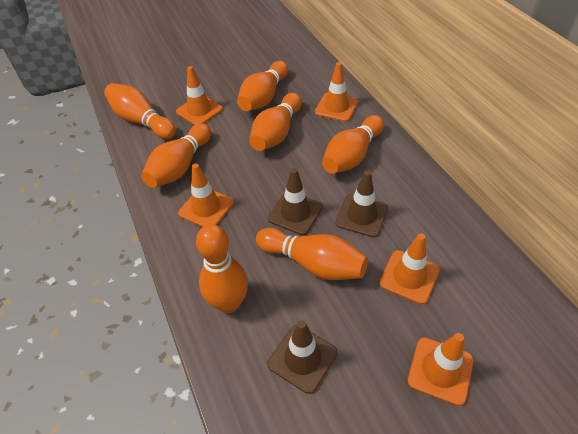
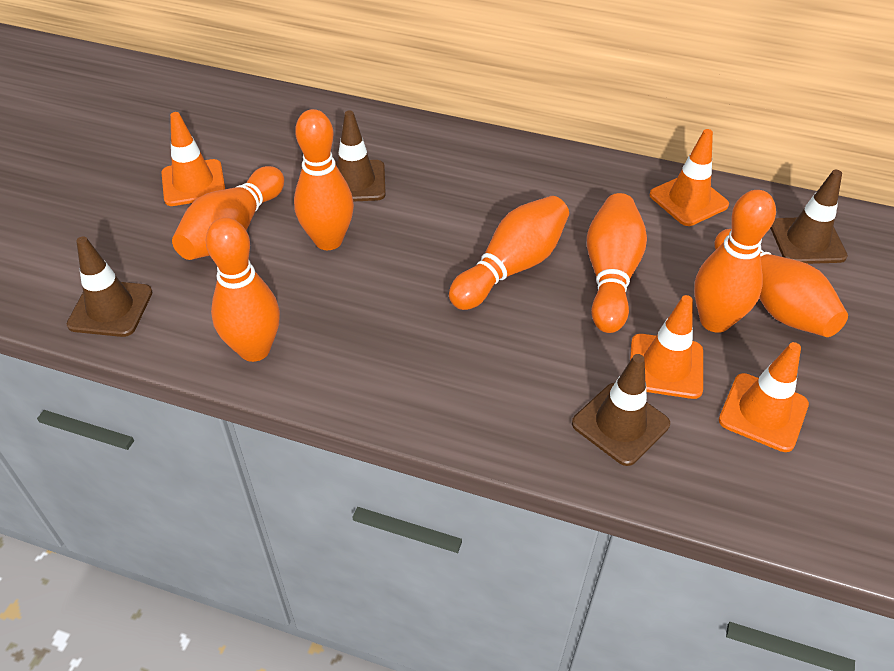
brown traffic cone: [268,168,323,235] [268,320,338,394] [335,170,388,237] = 3 -> [67,237,152,337] [335,110,386,201] [572,354,670,466] [770,170,848,264] = 4
orange traffic cone: [176,66,223,125] [178,163,234,227] [315,62,358,122] [379,233,440,304] [408,333,474,406] = 5 -> [161,112,225,206] [630,295,703,399] [650,129,729,226] [719,342,809,452] = 4

